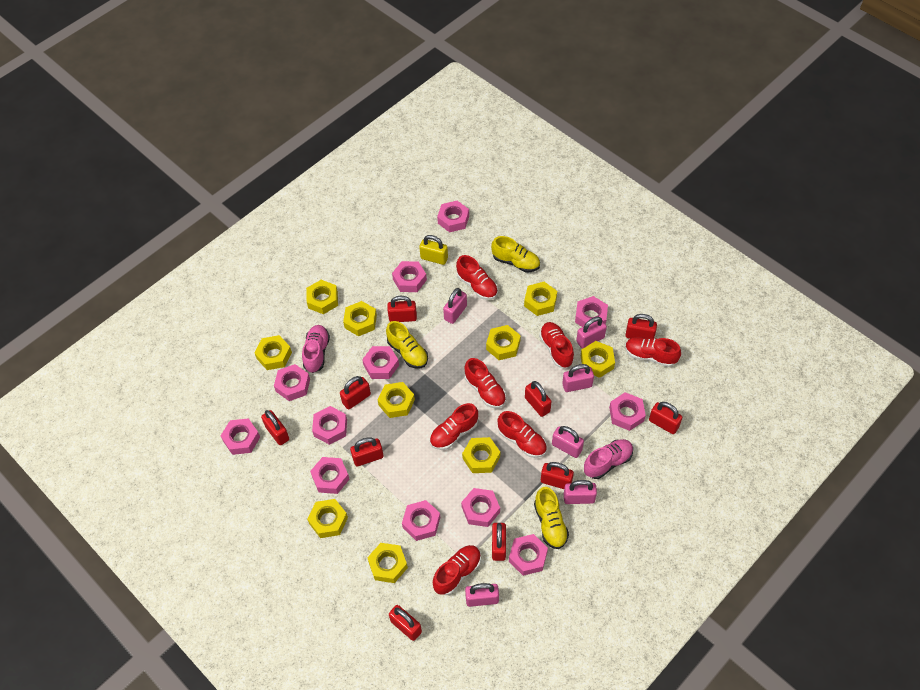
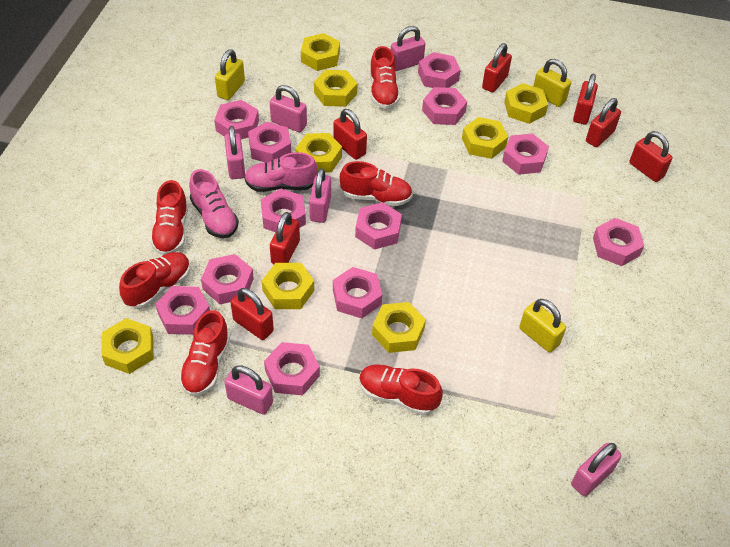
red padlock: [261,410,289,445] [340,376,371,410] [350,437,384,466] [387,296,417,322] [389,605,422,641] [492,523,506,561] [525,381,552,417] [541,462,574,489] [625,314,657,339] [649,402,682,434] = 10 -> [230,288,274,340] [270,212,300,264] [333,109,367,160] [482,43,512,93] [573,74,598,125] [586,98,621,147] [629,131,672,182] = 7
red shoe: [430,403,478,450] [433,545,481,595] [456,255,498,300] [464,358,506,408] [498,411,547,458] [539,322,574,368] [625,337,681,367] = 7 -> [119,252,190,308] [150,180,188,255] [179,310,230,396] [340,161,413,206] [359,364,443,415] [370,46,400,109] = 6
yellow nut: [255,335,292,370] [306,280,338,314] [307,499,348,538] [343,301,377,336] [367,543,408,583] [378,382,415,418] [462,437,500,473] [486,325,521,360] [524,282,557,316] [581,341,615,378] = 10 -> [102,318,154,374] [262,263,314,309] [296,133,342,173] [301,33,340,71] [314,70,358,107] [372,302,426,353] [462,117,508,159] [504,83,548,124] = 8
yellow padlock: [419,235,448,265] = 1 -> [215,49,245,100] [519,299,566,352] [533,59,571,107] = 3
yellow shoe: [386,321,428,369] [491,236,540,273] [534,487,569,549] = 3 -> none = 0

